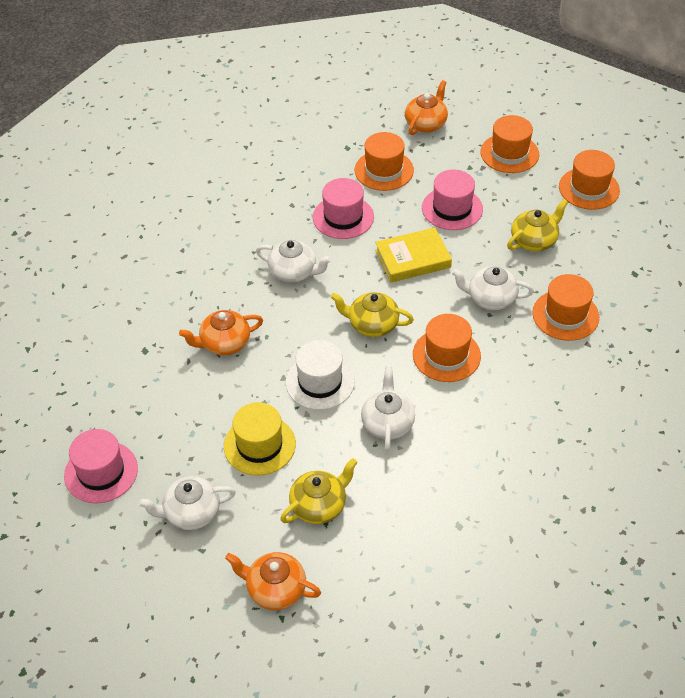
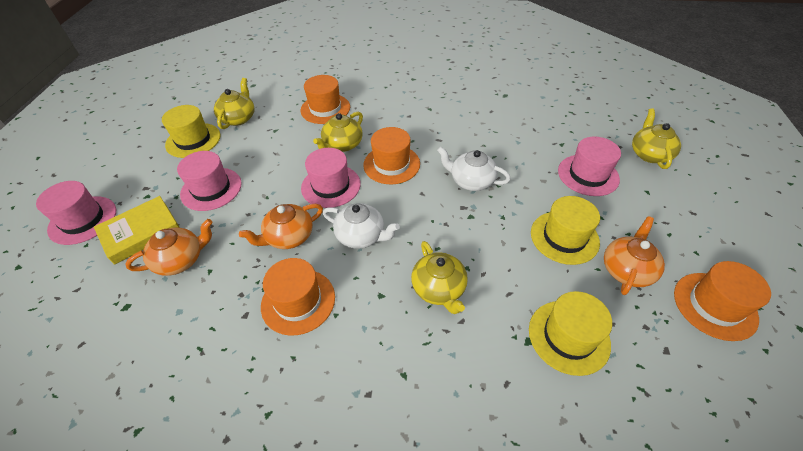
orange hat: [355,132,414,191] [413,314,481,382] [480,115,539,173] [532,274,599,341] [559,150,620,210] = 5 -> [261,258,335,335] [301,75,350,124] [363,127,420,184] [674,261,771,341] = 4
pink hat: [64,429,138,503] [313,178,374,239] [422,170,483,230] = 3 -> [36,181,116,245] [177,151,242,211] [301,148,361,208] [558,137,621,196] = 4
white hat: [286,340,355,410] = 1 -> none = 0
white teapot: [138,476,236,530] [256,240,332,283] [361,367,415,451] [451,267,534,310] = 4 -> [323,203,400,249] [437,147,511,191] = 2
yellow hat: [224,402,296,475] = 1 -> [162,105,221,158] [529,291,612,376] [531,196,600,265] = 3
yellow teapot: [280,458,358,524] [331,292,414,337] [507,199,568,252] = 3 -> [214,78,255,129] [313,112,363,152] [411,241,468,314] [632,108,681,169] = 4

